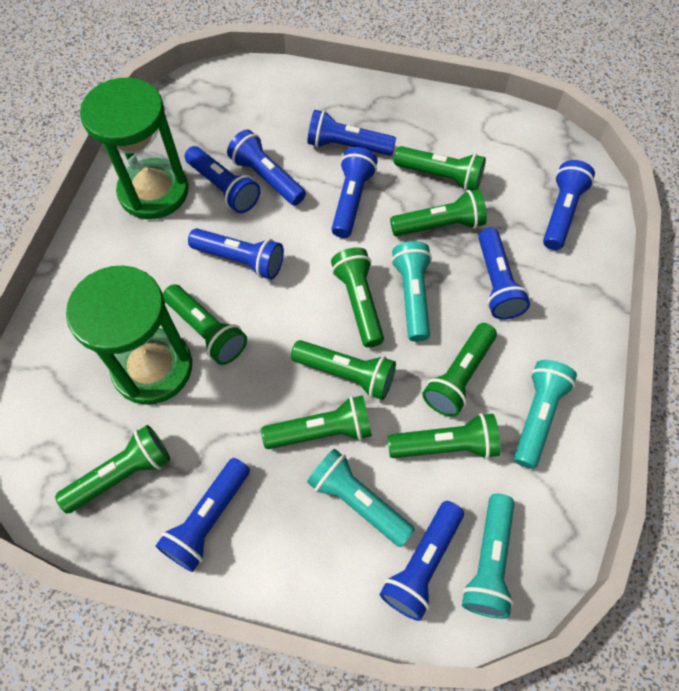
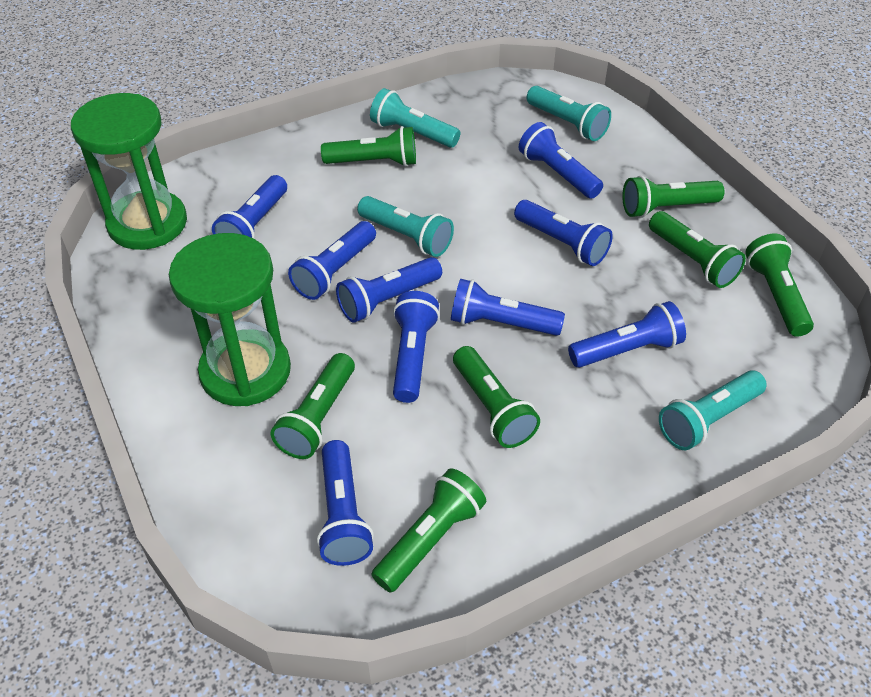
green flashlight: [55,425,170,514] [163,284,247,365] [261,395,372,449] [291,340,396,400] [331,247,384,347] [387,413,500,459] [390,189,487,236] [394,146,486,191] [422,323,497,417] = 9 -> [271,353,355,459] [321,126,416,167] [372,468,486,593] [453,346,540,448] [622,175,725,218] [649,211,746,288] [745,234,814,337] = 7

